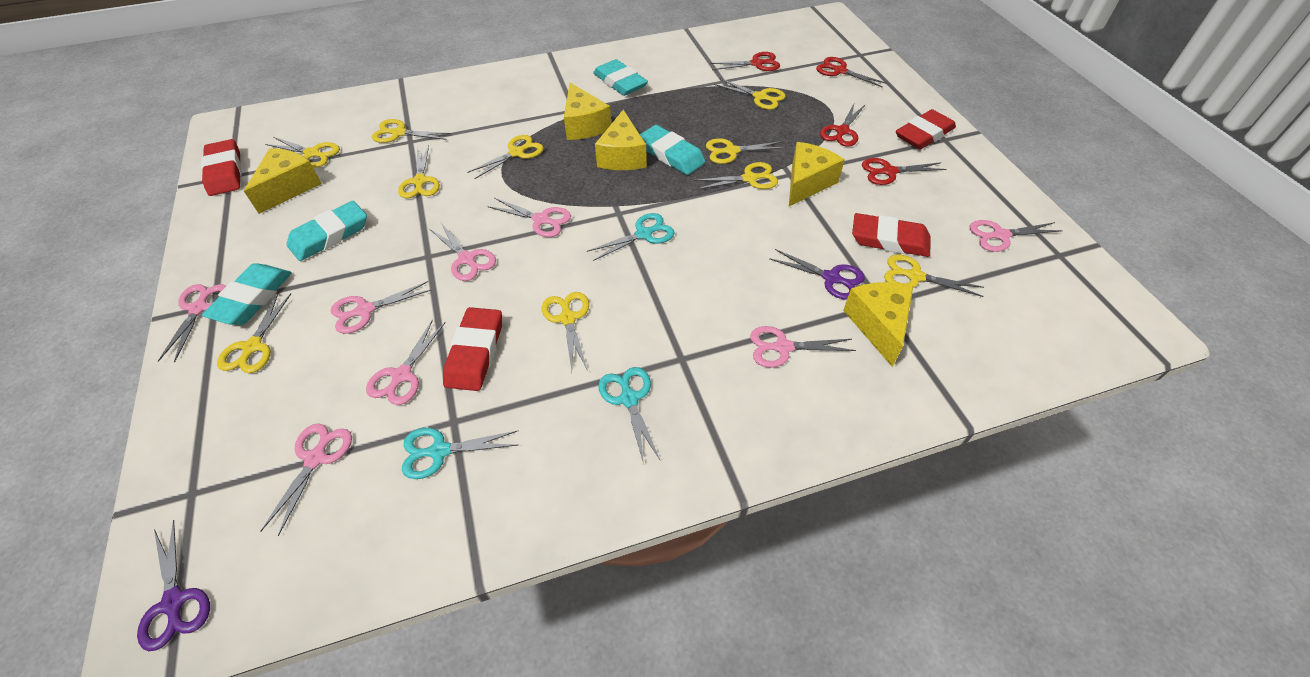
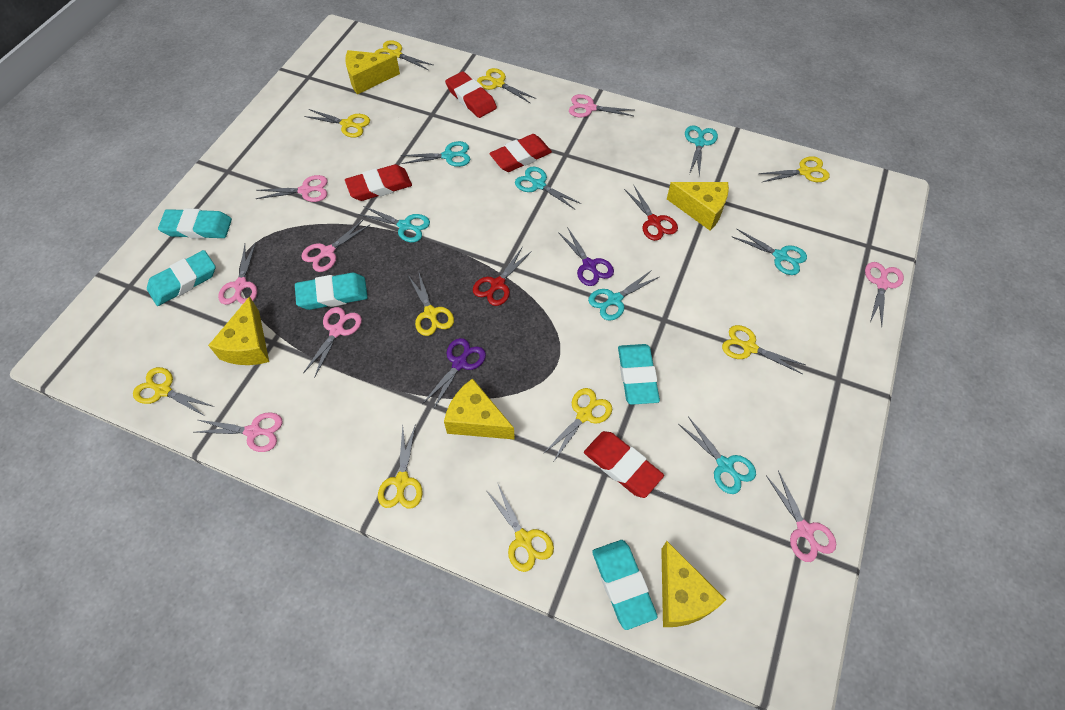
red scissors: [710,52,780,71] [816,57,887,88] [820,102,866,147] [862,158,947,185] = 4 -> [473,247,532,306] [624,186,678,241] = 2
turquoise eraser: [202,263,292,325] [287,201,367,261] [593,59,648,96] [640,125,706,175] = 4 -> [147,250,216,306] [158,208,232,239] [295,273,368,310] [592,540,658,630] [618,344,660,405] = 5
turquoise scissors: [402,428,517,479] [587,213,675,261] [598,367,660,465] = 3 -> [358,206,430,242] [401,141,470,167] [515,167,581,209] [588,270,659,321] [679,417,756,494] [685,125,718,177] [731,229,807,275] = 7

